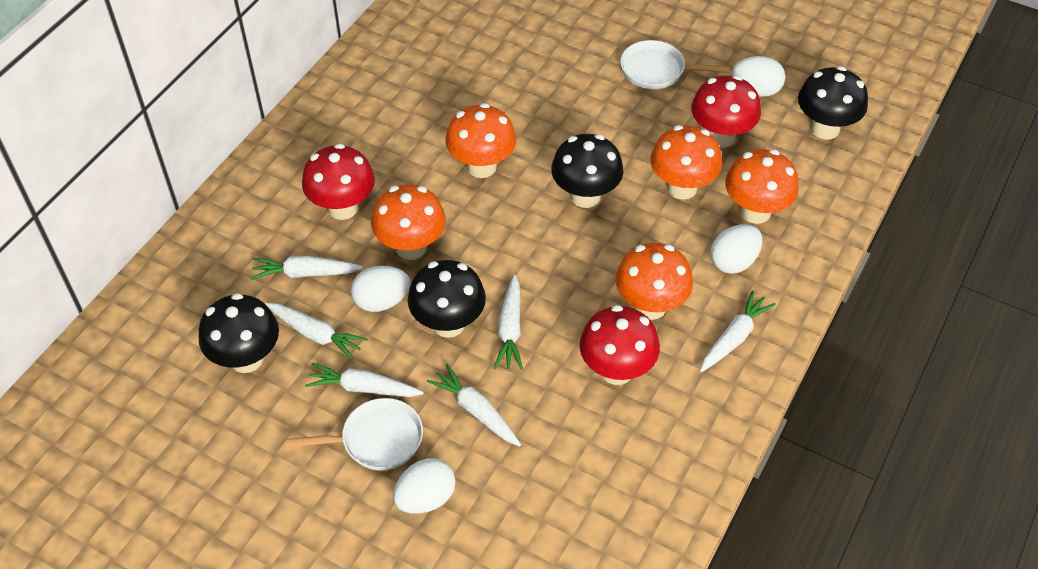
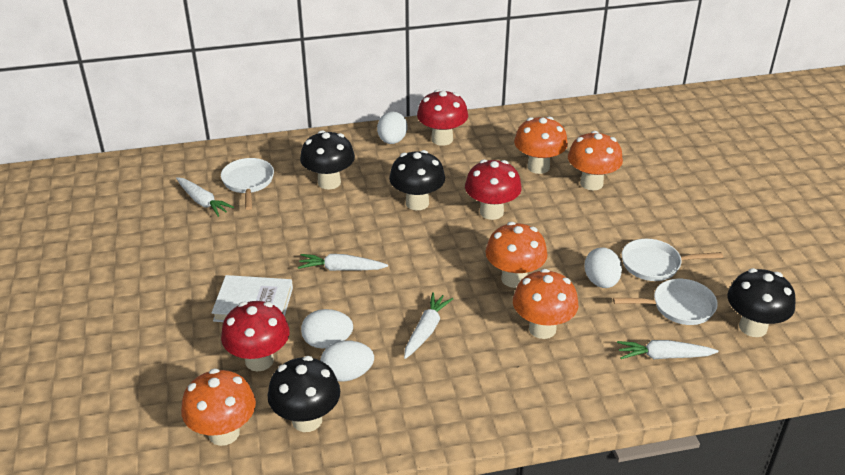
white book: none = 0 -> [211,275,293,322] = 1
white carrot: [251,256,363,280] [265,303,368,360] [305,363,424,397] [427,364,521,446] [494,275,523,370] [700,290,776,372] = 6 -> [176,177,234,217] [298,254,388,271] [404,292,453,359] [617,340,718,359] = 4
white pan: [285,398,423,471] [620,40,730,89] = 2 -> [221,158,274,210] [613,279,718,325] [622,239,723,281] = 3

